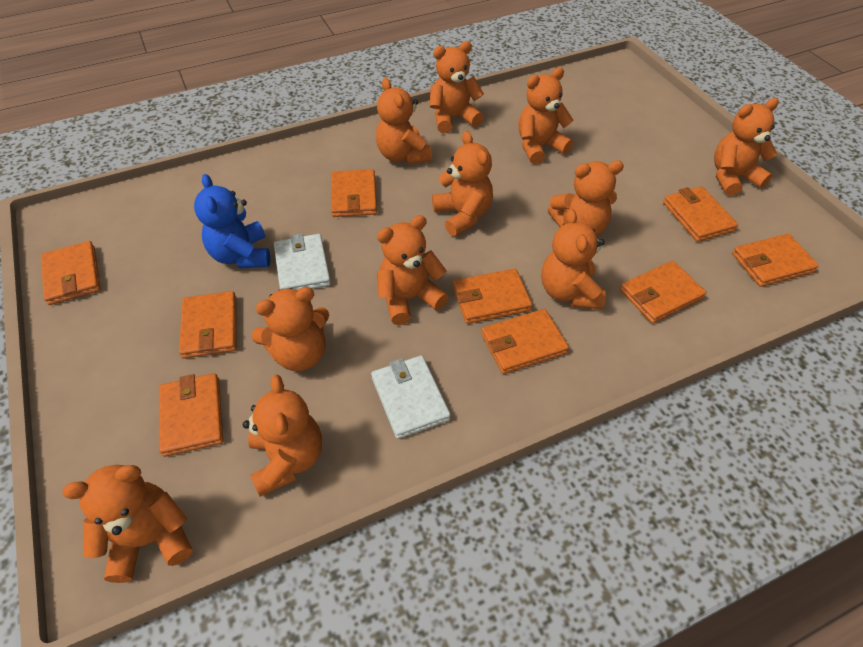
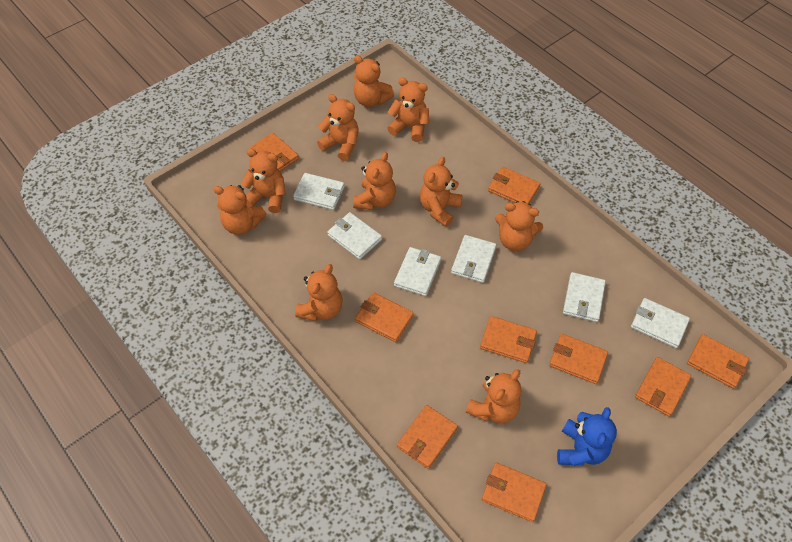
orange teddy bear: [62,465,192,583] [243,374,322,497] [251,287,329,371] [376,78,432,164] [377,215,448,325] [430,41,484,133] [432,131,493,236] [519,67,574,164] [541,209,606,309] [548,160,624,236] [714,98,779,196] = 11 -> [213,185,267,235] [241,149,285,213] [295,264,343,321] [317,94,359,161] [353,152,396,210] [354,55,394,107] [387,78,429,142] [420,157,463,227] [466,369,521,423] [495,201,543,251] = 10
white wallet: [274,234,331,290] [371,355,451,439] = 2 -> [293,173,345,210] [327,212,382,259] [394,247,441,296] [451,235,497,283] [563,272,606,322] [631,298,690,348] = 6

